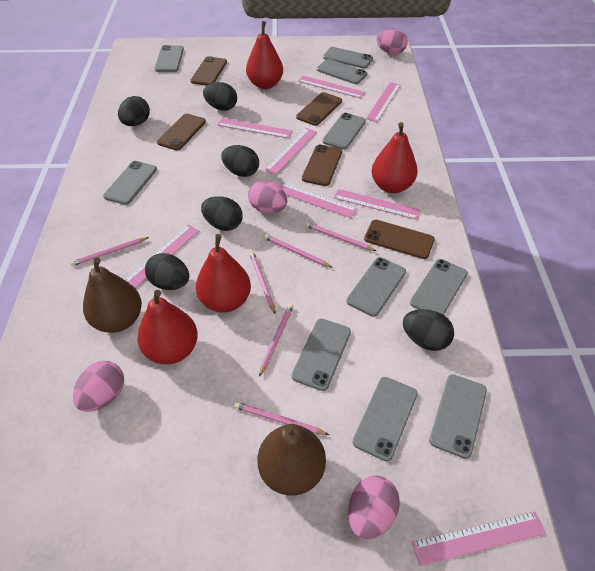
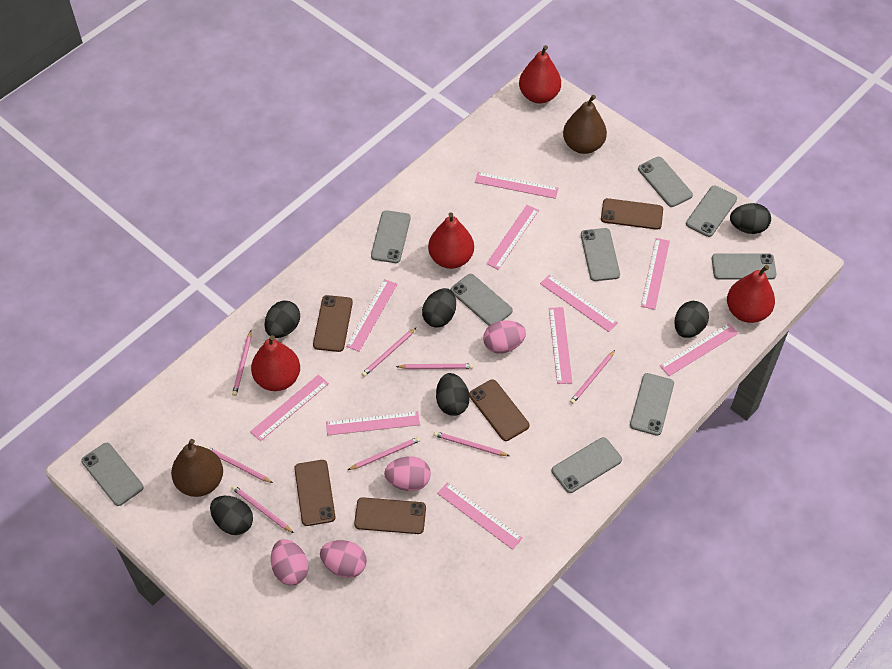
grey phone: [103,161,157,205] [155,45,184,72] [292,319,351,391] [317,59,368,84] [322,113,366,150] [323,47,373,68] [346,257,406,317] [353,377,418,462] [410,259,468,315] [429,374,487,459] = 10 -> [81,443,144,506] [371,210,411,263] [451,274,513,326] [552,437,622,493] [581,228,620,281] [630,373,674,436] [638,157,693,207] [686,186,737,237] [712,253,777,280] = 9
pink pencil: [70,237,149,266] [234,402,329,435] [250,252,275,314] [259,304,294,377] [264,234,333,268] [305,222,376,251] = 6 -> [205,446,273,483] [232,331,251,396] [232,485,294,533] [348,437,421,470] [362,328,416,377] [396,364,473,369] [434,431,509,456] [570,350,615,404] = 8
pink ruler: [125,225,199,288] [218,118,292,138] [265,128,317,174] [279,182,357,218] [298,76,366,98] [334,189,420,220] [366,82,401,122] [412,511,546,566] = 8 -> [250,374,329,441] [326,411,420,435] [346,279,397,352] [437,482,523,550] [475,172,558,199] [486,205,539,270] [540,275,618,332] [549,307,572,384] [641,238,670,310] [660,323,738,376] = 10

